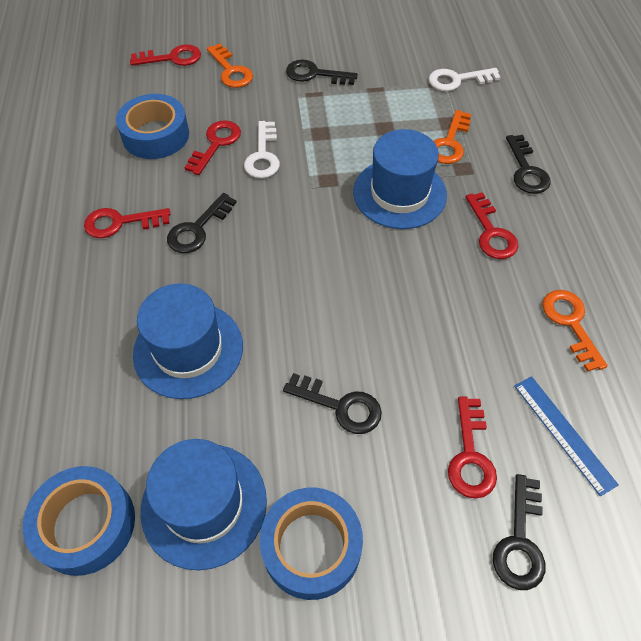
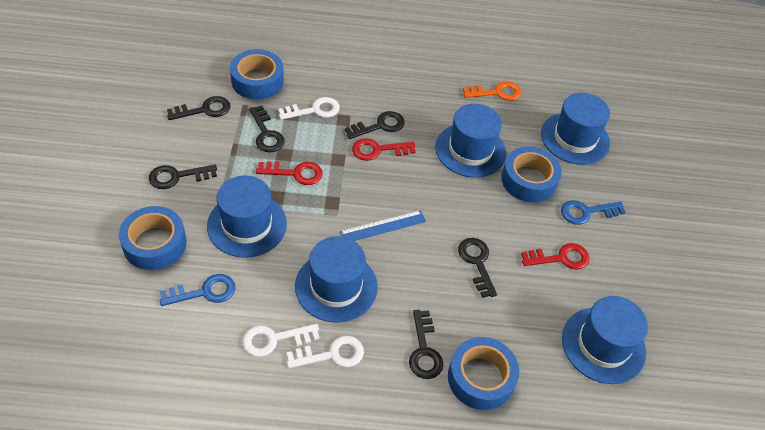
black key: [167,193,237,253] [283,373,382,434] [286,60,358,85] [493,474,545,590] [506,135,551,194] = 5 -> [149,165,217,189] [167,96,230,120] [249,106,285,152] [345,111,405,139] [409,310,443,379] [458,238,497,298] = 6
blue hat: [133,283,243,399] [141,439,267,570] [353,129,447,229] = 3 -> [207,176,287,258] [295,236,378,323] [435,104,506,178] [541,93,610,165] [562,296,648,384] = 5
blue key: none = 0 -> [160,274,236,306] [561,200,626,225] = 2
blue tape: [23,466,135,576] [116,94,189,159] [260,487,363,600] = 3 -> [119,206,187,270] [230,49,284,100] [448,337,519,410] [501,146,562,203] = 4
orange key: [207,44,253,88] [434,110,471,164] [542,290,608,372] = 3 -> [463,81,521,101] = 1
red key: [84,208,171,238] [130,44,201,66] [184,120,241,175] [448,396,497,499] [466,192,518,259] = 5 -> [256,161,323,185] [352,138,416,161] [521,243,590,270] = 3
white key: [244,121,280,178] [429,68,501,91] = 2 -> [242,324,320,357] [278,97,340,120] [287,336,364,368] = 3

